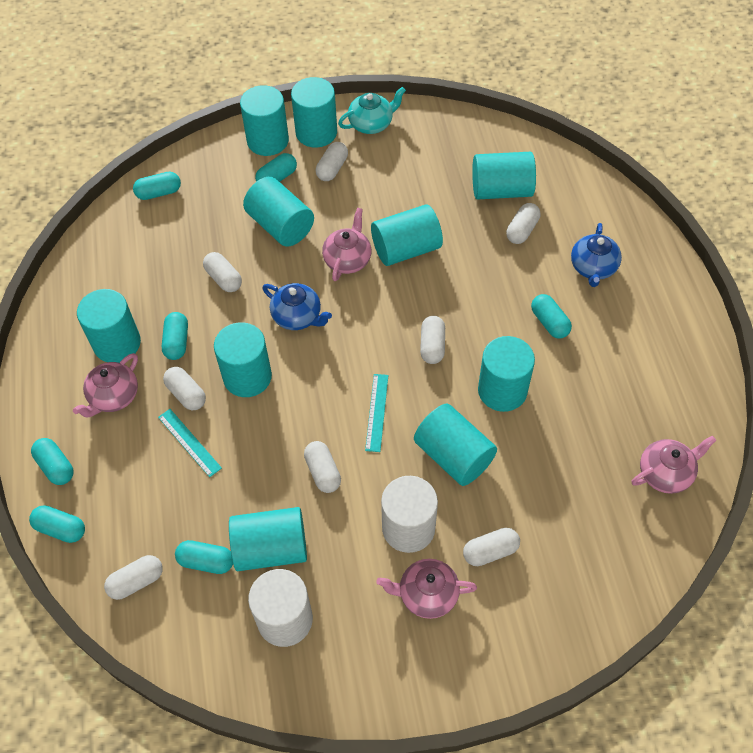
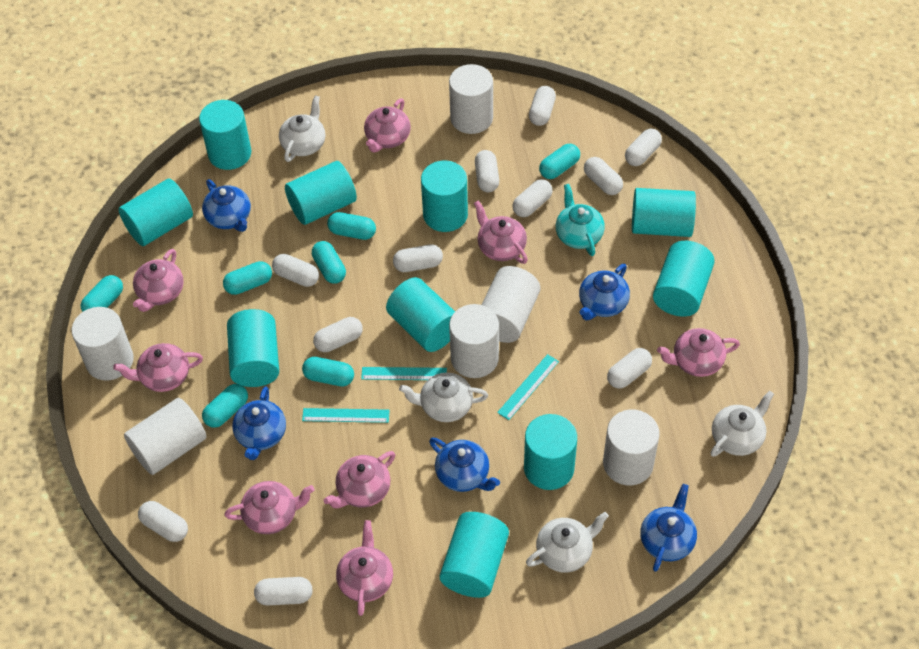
blue teapot: [262,283,332,330] [571,223,622,287] = 2 -> [202,179,251,232] [232,386,286,460] [429,438,500,492] [579,263,630,320] [640,484,697,572] = 5
pink teapot: [73,353,138,417] [322,208,371,281] [377,559,477,619] [632,435,716,494] = 4 -> [113,343,203,392] [133,249,184,312] [224,481,315,534] [324,451,395,508] [336,520,393,616] [364,98,411,153] [474,201,528,264] [657,328,740,377] = 8
turquoise ruler: [158,409,222,477] [365,374,388,452] = 2 -> [302,408,390,423] [361,367,447,380] [497,354,559,420] = 3
white capsule: [104,555,163,600] [163,367,206,410] [203,252,242,292] [304,441,341,493] [316,142,348,181] [420,316,445,364] [463,528,520,566] [506,203,540,244] = 8 -> [138,501,188,542] [254,577,313,606] [272,254,319,287] [313,317,363,352] [393,244,443,272] [475,150,499,192] [512,179,553,217] [529,86,556,126] [584,157,623,195] [607,348,652,389] [625,129,662,166] = 11
white cylinder: [248,569,313,647] [381,476,438,553] = 2 -> [72,307,134,381] [124,398,206,475] [449,64,493,134] [449,304,499,378] [482,266,540,343] [603,410,660,485] = 6
white teapot: none = 0 -> [279,95,325,162] [399,372,488,422] [526,512,609,573] [710,391,774,457] = 4

